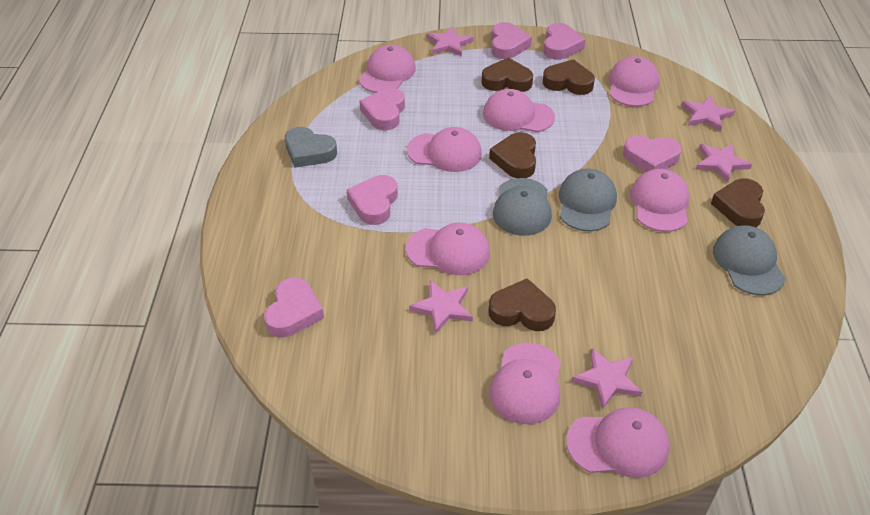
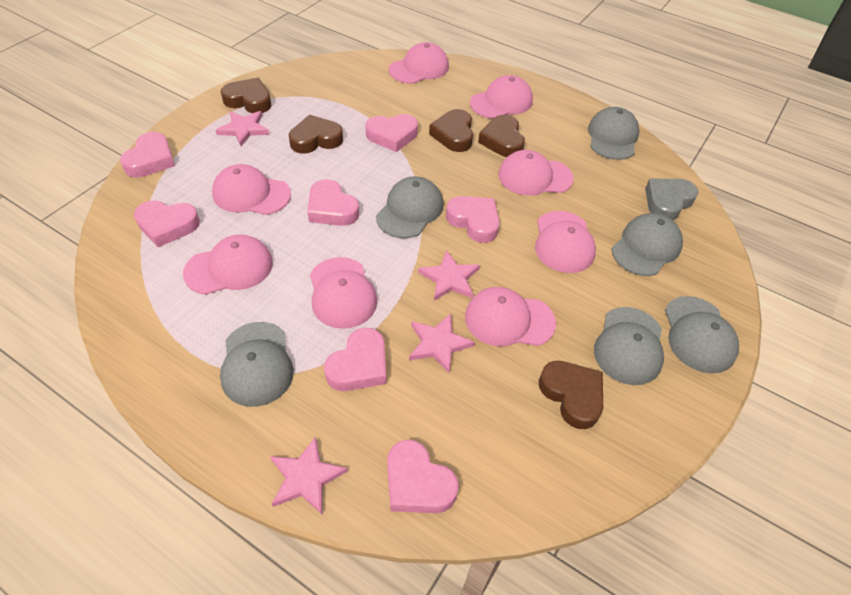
grey cap: [493,178,552,236] [559,168,617,232] [713,225,786,295] = 3 -> [220,322,294,407] [376,176,444,238] [588,107,640,160] [594,307,664,385] [611,213,683,276] [665,296,739,373] = 6
pink heart: [264,278,324,338] [347,175,398,225] [360,88,405,130] [491,22,532,59] [543,23,586,60] [623,135,682,172] = 6 -> [120,132,175,178] [134,200,200,247] [308,179,359,226] [324,328,386,391] [365,114,418,152] [387,440,459,513] [446,196,500,243] = 7
pink star: [409,280,473,334] [427,26,474,57] [572,348,642,410] [681,95,735,132] [695,144,752,182] = 5 -> [215,111,269,146] [270,436,348,514] [409,313,475,373] [418,250,480,301] = 4

